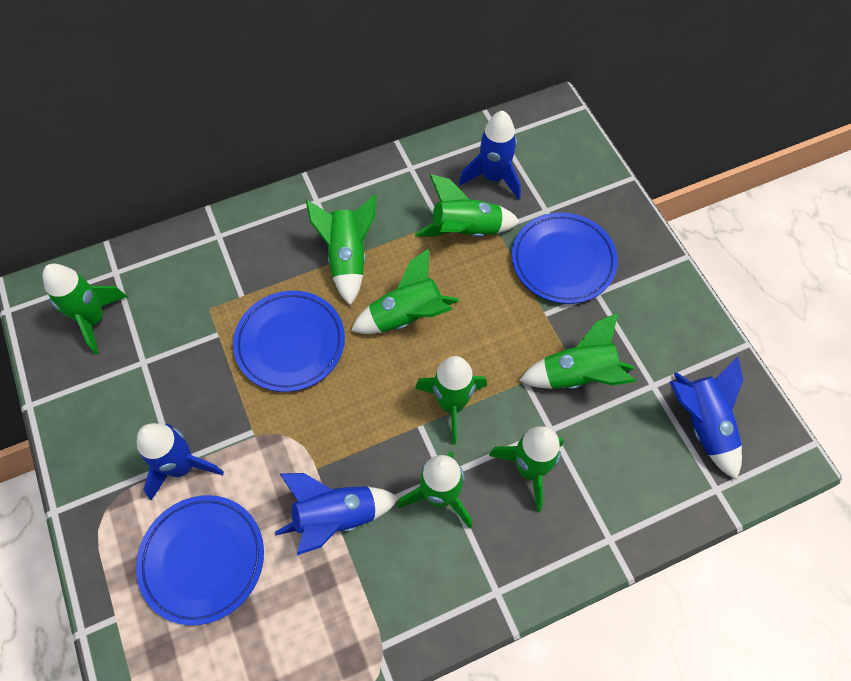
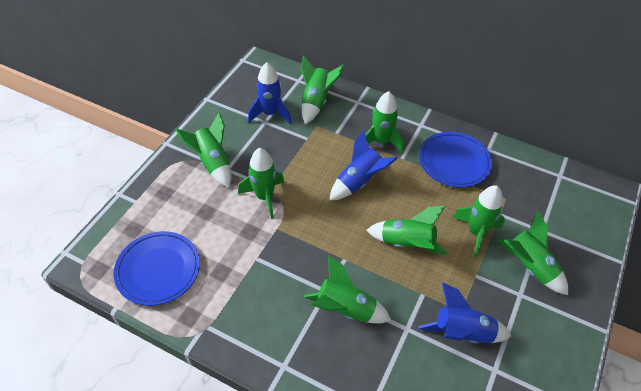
blue plate: [136,495,264,625] [233,291,345,392] [512,212,618,304] = 3 -> [114,231,200,306] [419,132,492,188] = 2
blue rocket: [137,423,224,500] [275,473,399,555] [459,110,521,200] [670,356,743,480] = 4 -> [248,62,292,124] [329,130,398,201] [418,283,511,344] = 3

